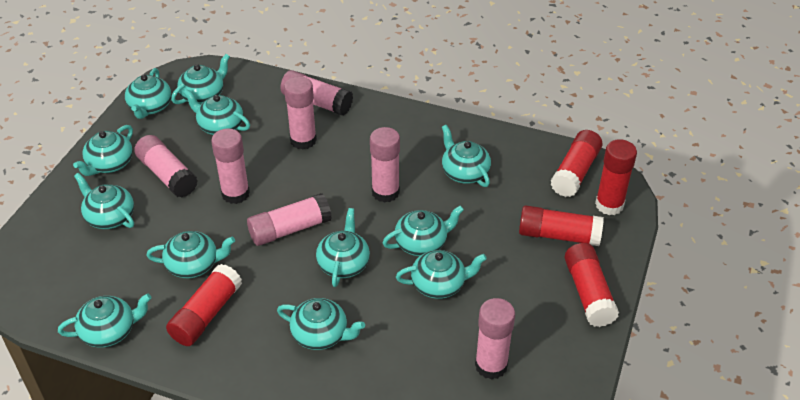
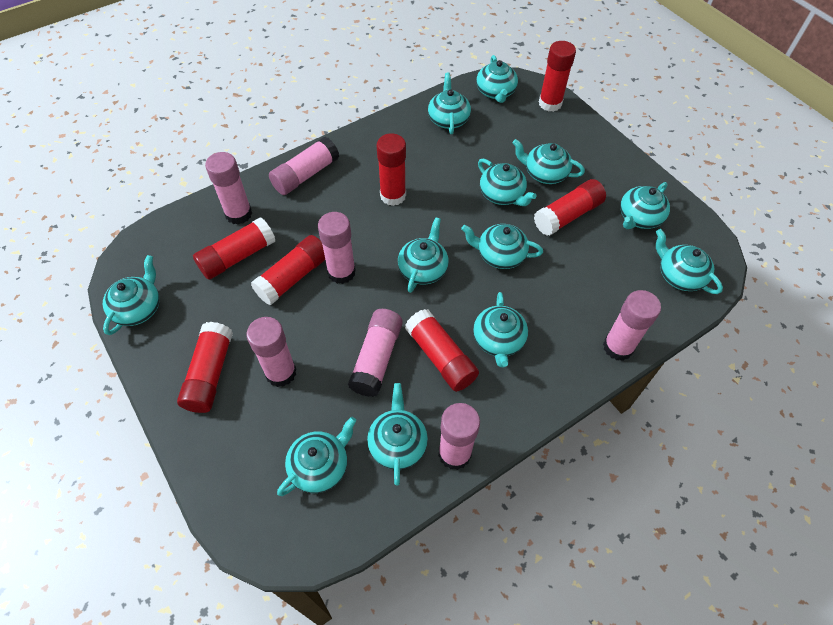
red glue stick: [166,264,242,346] [519,206,604,246] [550,130,603,197] [565,243,619,327] [595,139,637,215] = 5 -> [177,322,233,413] [193,217,275,280] [251,235,325,305] [377,133,406,206] [405,309,479,392] [534,179,606,236] [539,41,576,112] = 7

